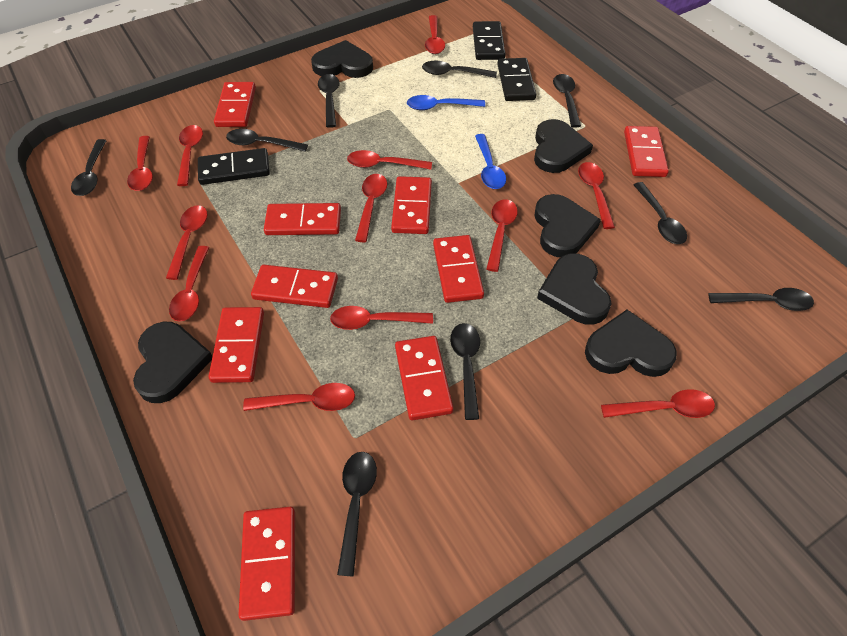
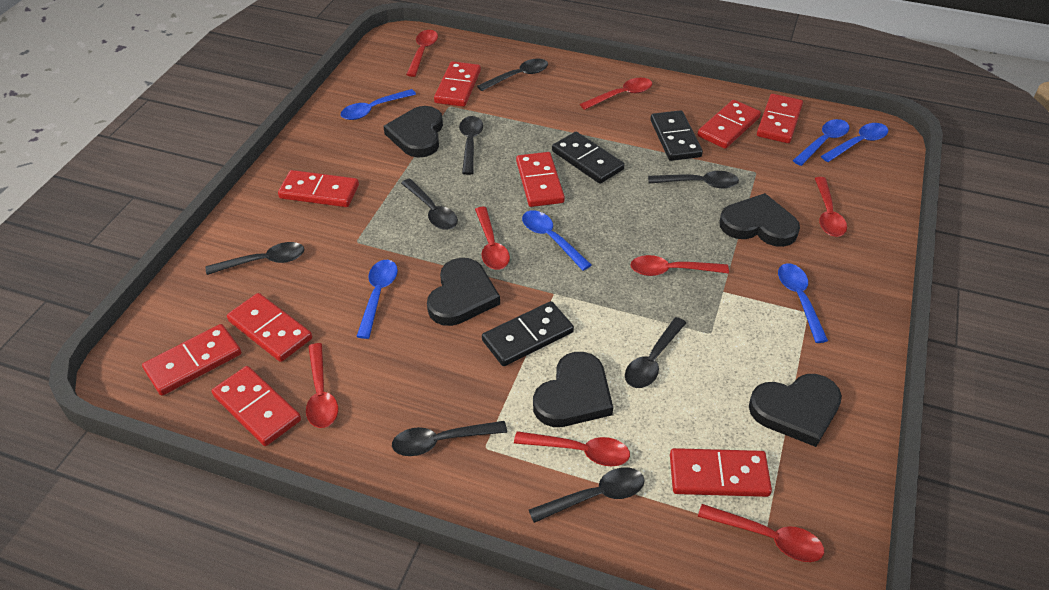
black heart: [133,322,212,403] [311,40,373,78] [534,119,593,173] [535,194,601,257] [537,253,612,325] [585,310,677,377] = 6 -> [383,106,443,158] [427,258,500,326] [533,352,613,427] [719,193,800,247] [749,374,842,447] = 5
black spoon: [71,139,107,196] [226,129,308,152] [318,74,340,128] [337,452,377,576] [422,61,497,78] [450,323,480,420] [553,74,581,128] [634,182,687,244] [708,288,814,311] = 9 -> [206,242,304,275] [392,421,507,456] [401,179,458,230] [459,116,483,175] [477,59,548,91] [529,467,645,523] [625,317,686,388] [648,171,739,188] = 8
blue spoon: [407,95,485,110] [475,134,506,189] = 2 -> [341,89,416,120] [356,260,398,339] [522,210,591,271] [778,263,828,343] [793,119,849,166] [821,123,888,162] = 6
red spoon: [127,136,153,191] [166,205,207,280] [169,246,209,322] [177,125,203,186] [243,383,355,411] [330,306,433,330] [347,150,432,170] [355,174,387,242] [425,15,445,54] [486,199,518,272] [578,162,615,229] [601,389,715,418] = 12 -> [306,343,338,428] [406,30,438,77] [475,207,510,270] [514,431,630,466] [580,78,652,110] [630,255,729,276] [698,504,824,562] [815,177,847,237] = 8

